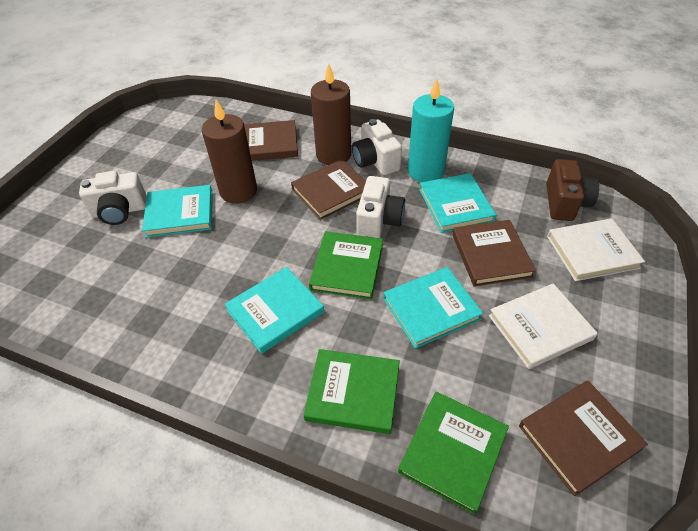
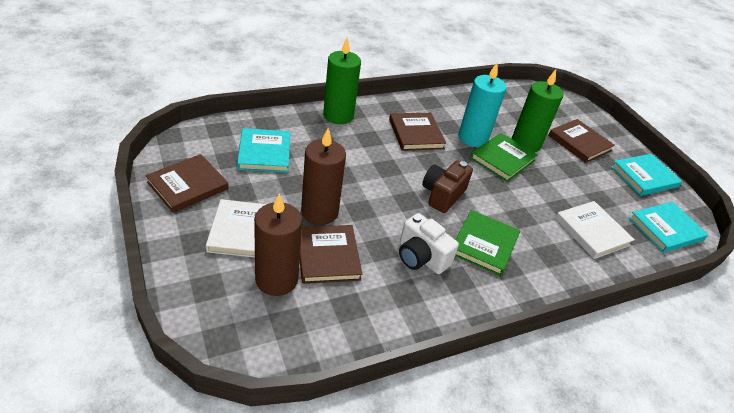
green book: [303,349,400,434] [309,231,383,300] [398,392,509,515] = 3 -> [455,210,520,276] [470,133,537,182] = 2
green candle: none = 0 -> [323,37,361,124] [512,69,563,153] = 2
turquoise book: [142,185,213,238] [224,267,324,354] [383,267,483,349] [419,173,496,233] = 4 -> [237,128,290,173] [611,154,682,196] [629,202,708,253] = 3
white camera: [79,171,147,225] [352,119,402,175] [356,176,405,238] = 3 -> [399,213,459,274] = 1

